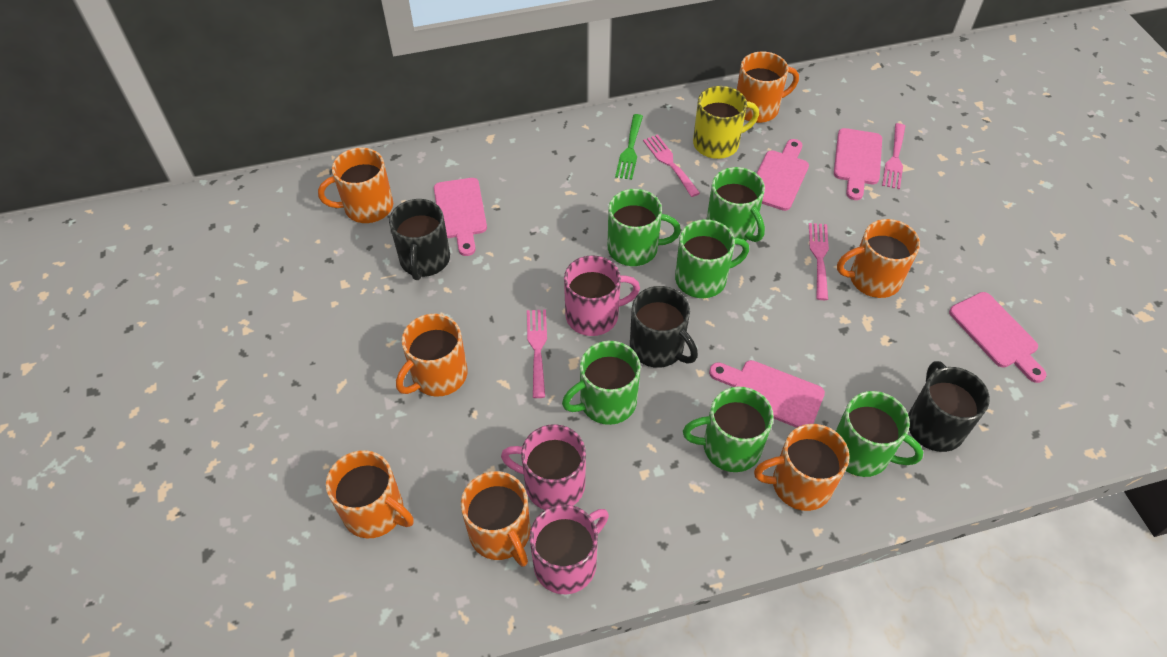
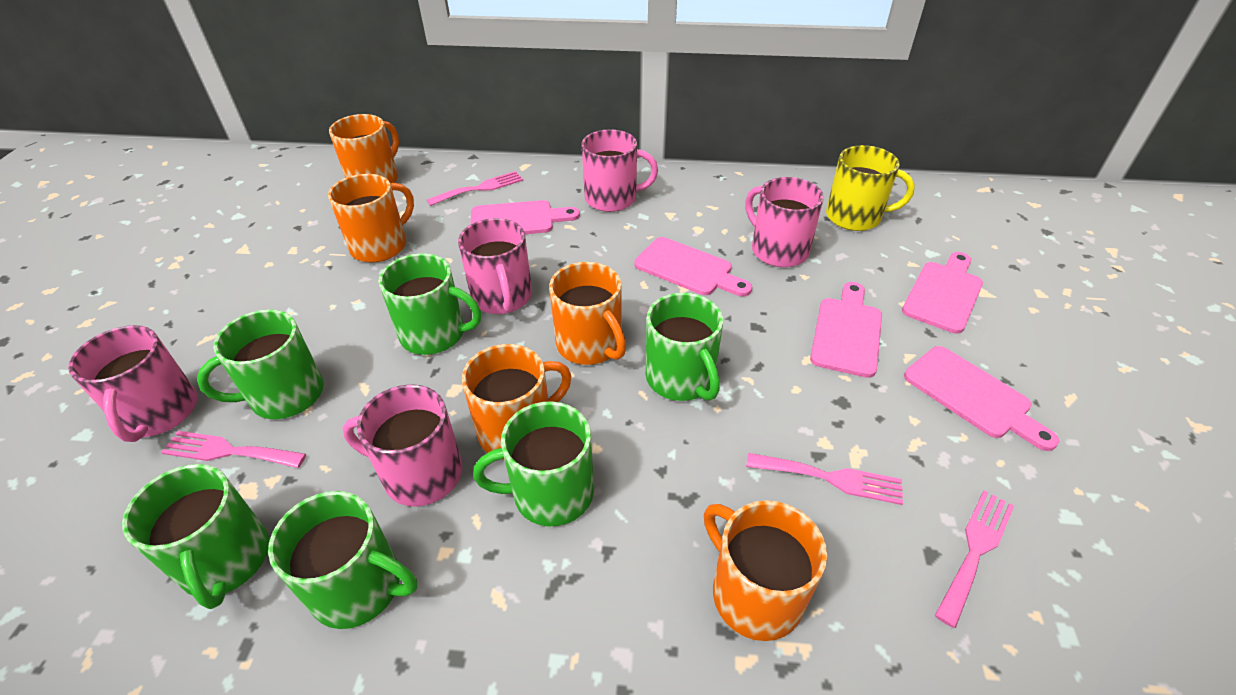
black mug: [389,199,450,280] [630,286,698,368] [908,361,990,452] = 3 -> none = 0
green fork: [615,114,643,180] = 1 -> none = 0
orange mug: [318,148,393,223] [326,450,414,538] [396,314,467,397] [461,471,530,567] [737,51,799,123] [754,424,850,511] [837,219,920,298] = 7 -> [328,174,414,263] [329,114,399,183] [462,344,571,453] [549,262,626,365] [704,500,827,641] = 5
pink mug: [501,424,586,510] [530,504,609,594] [564,255,640,336] = 3 -> [68,325,197,442] [342,384,463,507] [458,218,532,314] [581,129,658,212] [745,177,824,267] = 5

